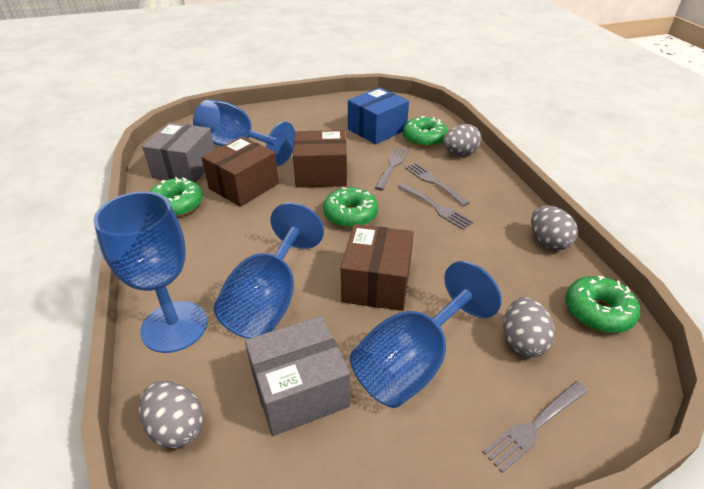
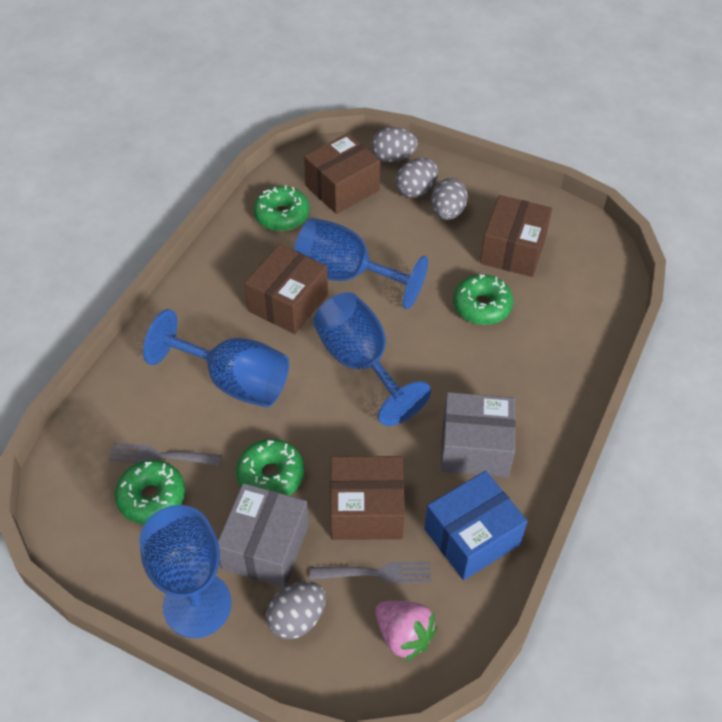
brown box: [202,136,279,207] [293,130,347,188] [341,224,414,311] = 3 -> [245,244,328,334] [304,133,380,214] [330,456,405,540] [480,195,552,277] = 4
grey fork: [375,147,409,190] [398,183,474,230] [405,163,470,206] [482,381,588,473] = 4 -> [109,442,222,466] [310,562,431,584] = 2
pink strawberry: none = 0 -> [375,601,437,662] = 1

